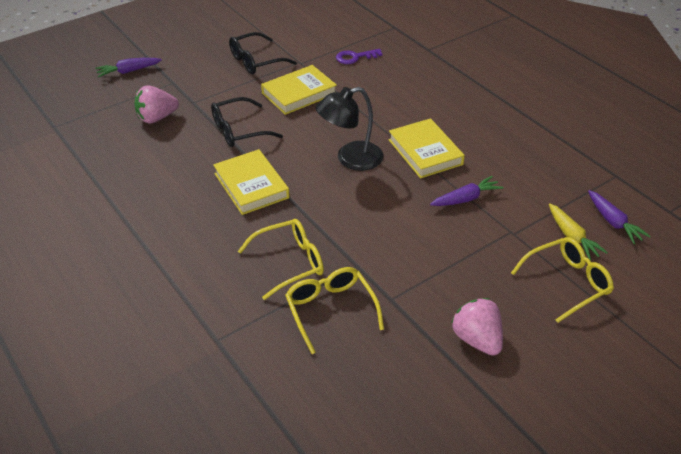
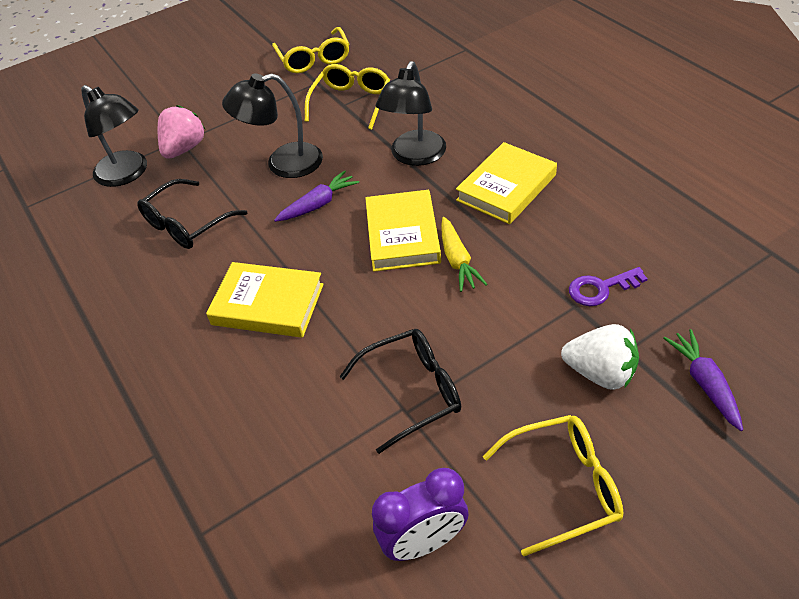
black lamp: [316,87,384,171] = 1 -> [81,85,147,187] [222,73,323,178] [376,61,446,166] = 3
pink strawberry: [135,85,179,123] [451,298,503,356] = 2 -> [158,105,205,159] = 1
purple carrot: [95,58,162,77] [430,176,504,206] [588,190,651,244] = 3 -> [274,170,359,222] [663,329,743,431] = 2
purple clock: none = 0 -> [372,468,469,561] = 1
white strawberry: none = 0 -> [561,324,639,390] = 1

